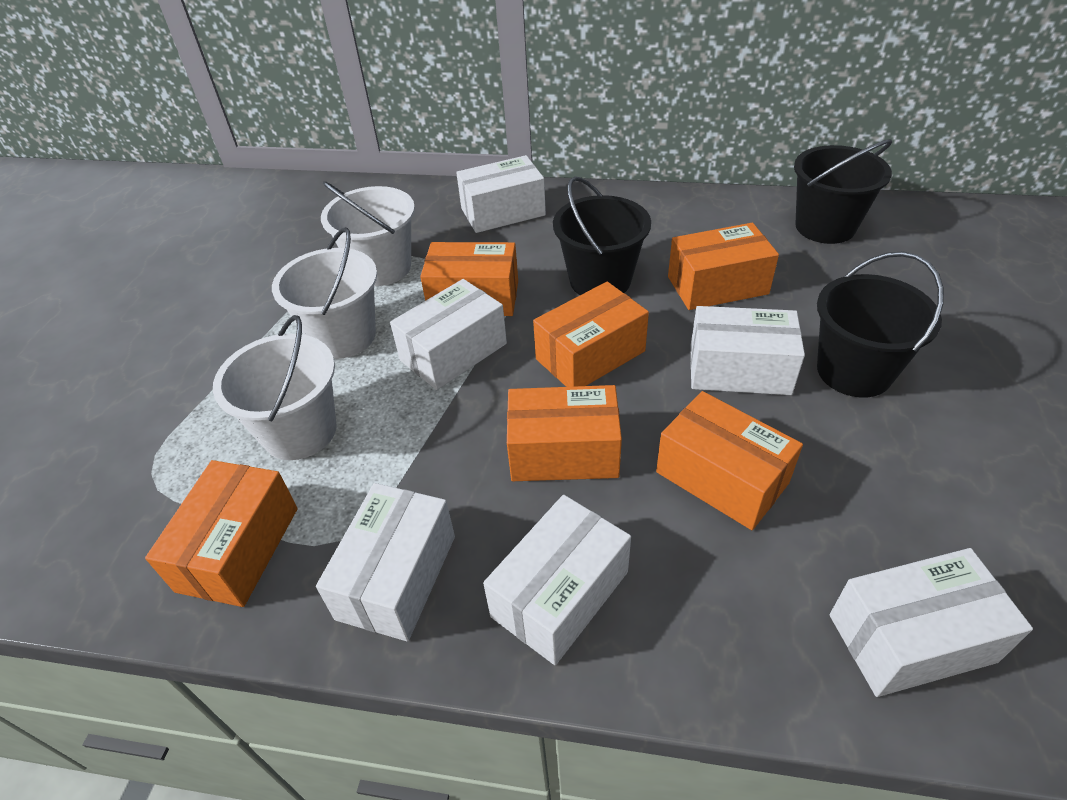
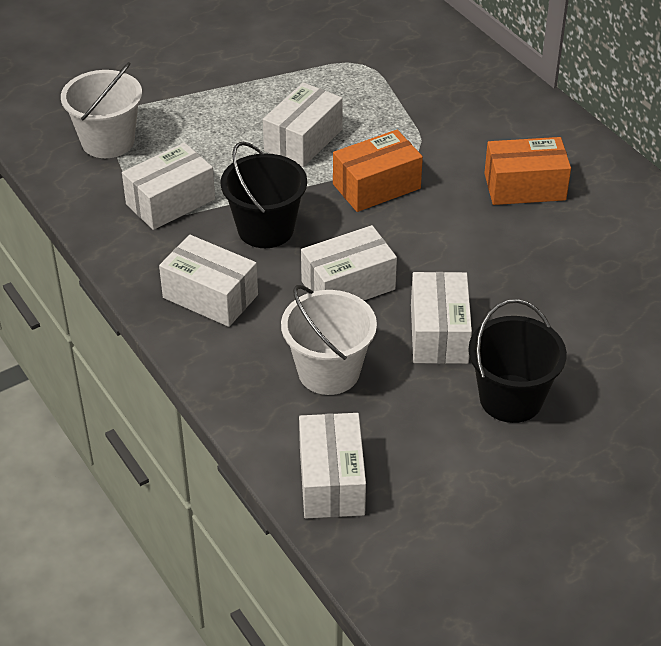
black bucket: [553,176,651,295] [794,139,892,244] [817,251,944,397] = 3 -> [220,141,307,248] [468,299,567,423] = 2
orange box: [145,460,298,607] [420,242,518,316] [507,385,622,481] [533,282,649,387] [656,391,803,530] [668,223,779,310] = 6 -> [333,130,423,212] [484,137,571,205] = 2
white bucket: [213,315,337,460] [272,227,377,359] [321,181,415,286] = 3 -> [61,62,142,158] [281,285,377,395] = 2

